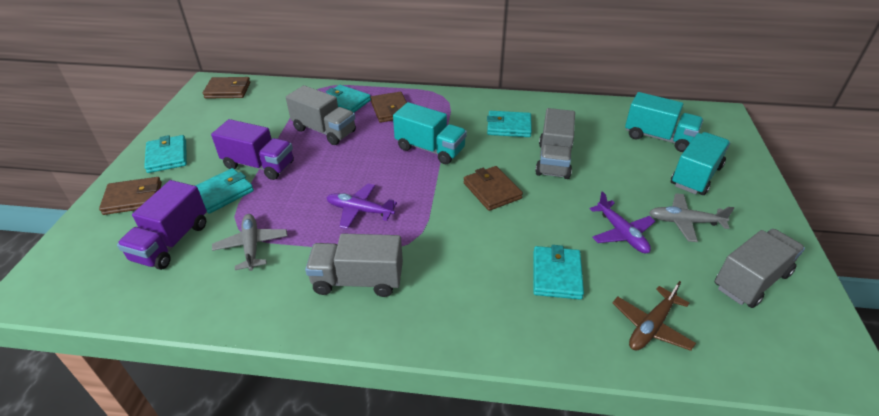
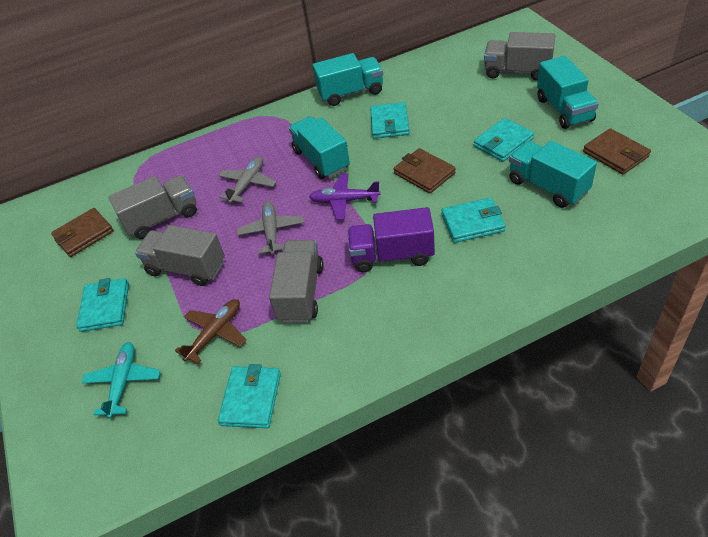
brown wallet: [99,177,162,215] [203,77,251,99] [371,92,407,123] [464,166,523,211] = 4 -> [51,208,114,257] [394,148,456,194] [583,128,651,175] = 3
purple plane: [326,184,397,229] [590,191,655,253] = 2 -> [309,173,381,220] = 1
purple truck: [117,180,207,270] [211,119,294,180] = 2 -> [347,207,435,272] = 1
turquoise plane: none = 0 -> [82,342,160,419] = 1
turquoise truck: [393,102,467,164] [625,92,703,152] [671,132,730,195] = 3 -> [289,116,350,179] [313,53,383,106] [509,141,597,208] [537,56,599,129] = 4

